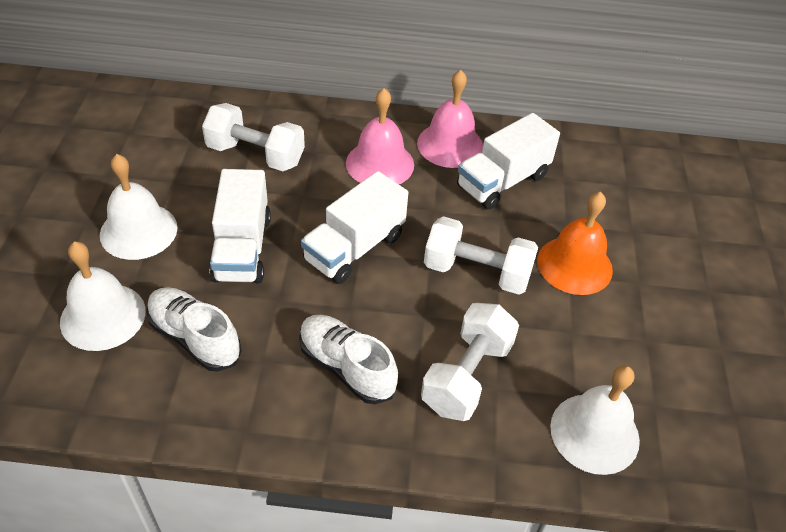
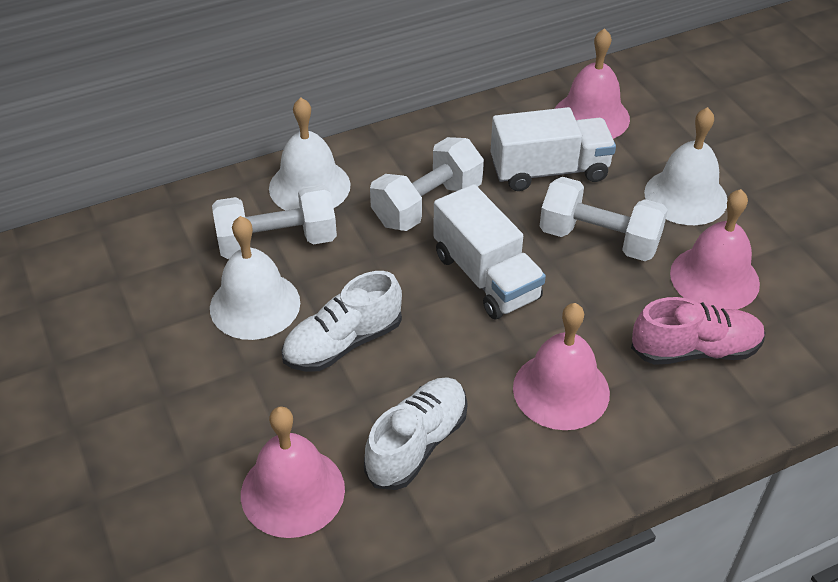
orange bell: [537,192,613,295] = 1 -> none = 0
pink bell: [346,88,414,184] [417,70,483,168] = 2 -> [241,407,345,538] [513,303,610,430] [555,28,630,139] [670,189,760,310] = 4
pink shoe: none = 0 -> [631,297,766,365] = 1
white truck: [210,169,271,283] [301,171,408,284] [457,113,560,210] = 3 -> [433,184,546,319] [491,107,616,191] = 2

